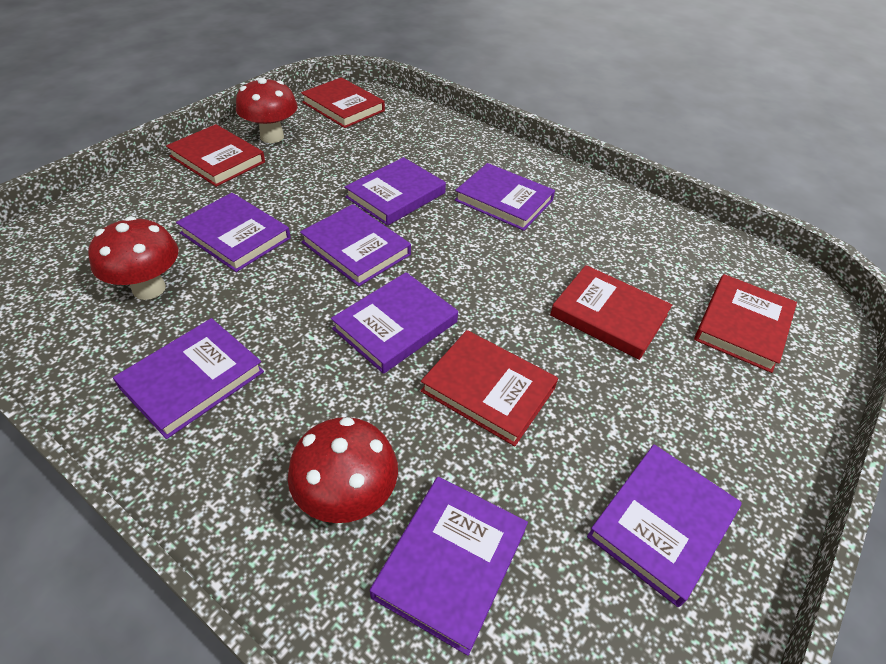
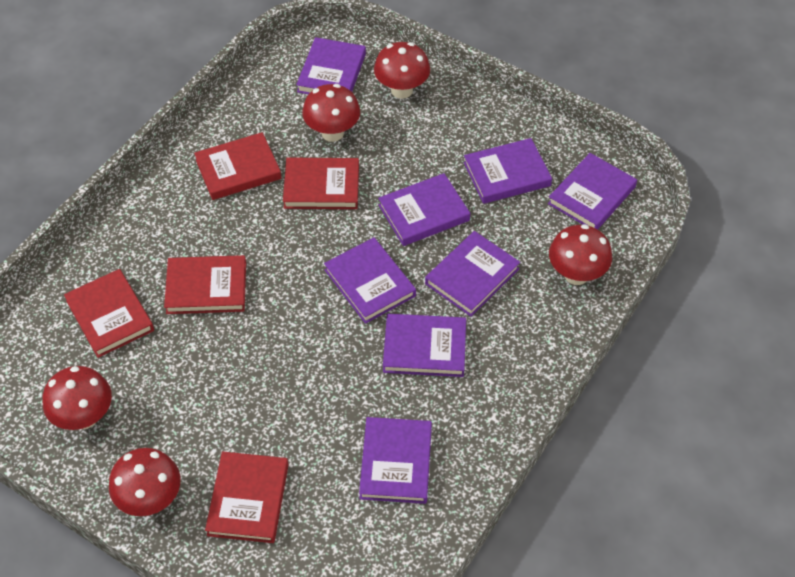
red mushroom: [88,216,178,300] [236,78,298,143] [288,417,398,523] = 3 -> [43,366,112,430] [109,448,181,516] [302,84,360,142] [374,42,430,99] [549,224,612,285] = 5

